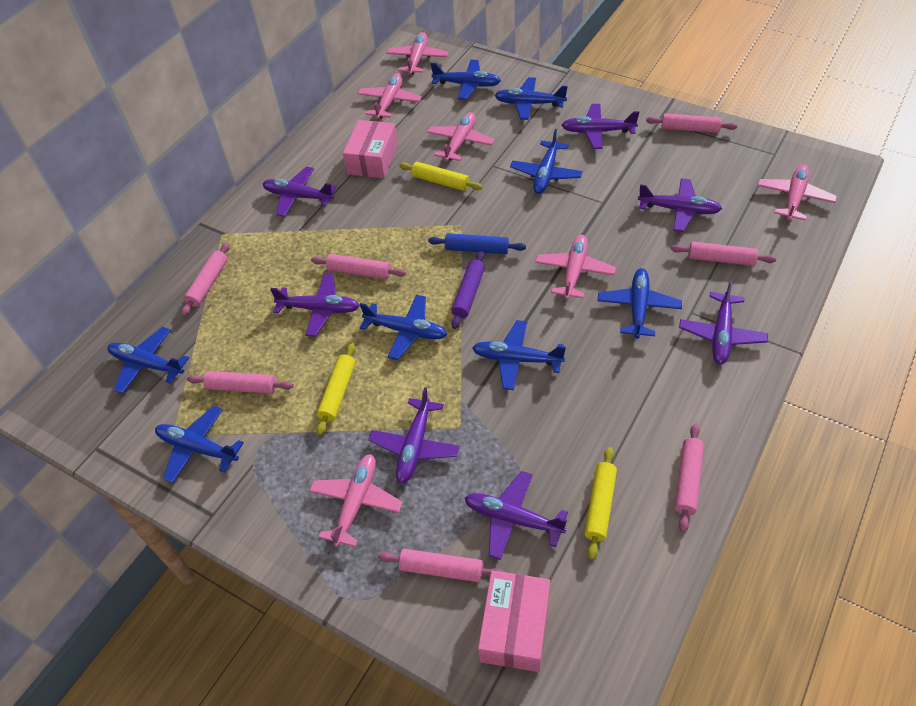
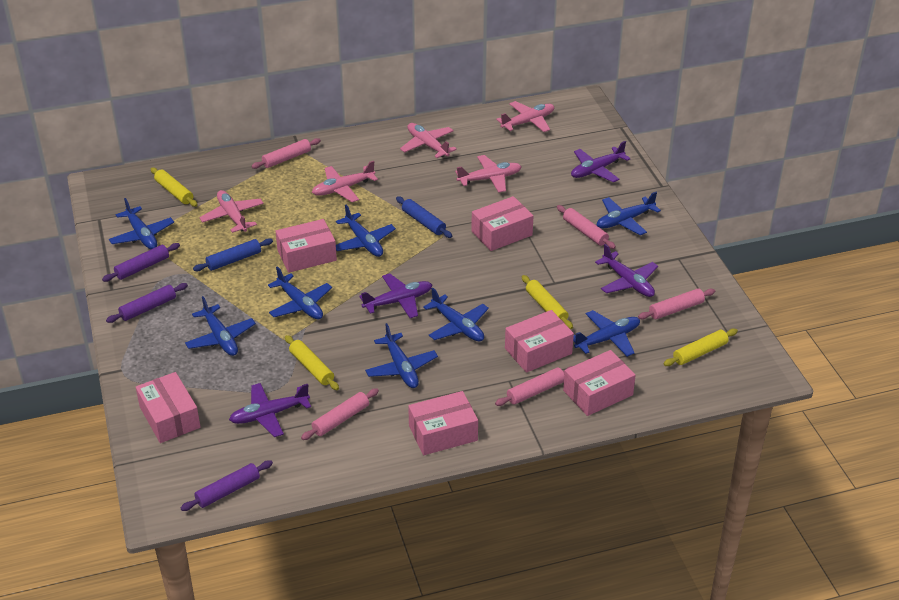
blue rolling pin: [428,233,526,254] = 1 -> [193,238,273,271] [396,196,452,238] = 2
pink box: [343,120,398,178] [478,570,550,672] = 2 -> [136,372,200,443] [276,219,337,273] [408,391,478,455] [471,196,533,251] [505,310,574,373] [563,350,636,416] = 6
pink plane: [309,454,403,547] [358,73,422,119] [386,32,449,75] [427,112,494,162] [535,235,616,300] [757,164,837,221] = 6 -> [199,190,264,233] [312,161,378,202] [400,123,457,158] [455,155,522,193] [496,101,554,132] = 5
pink rolling pin: [181,242,230,317] [187,371,294,394] [311,254,406,279] [378,549,504,582] [646,113,737,133] [671,242,776,266] [675,424,704,532] = 7 -> [251,138,321,169] [301,388,379,440] [495,366,573,406] [557,205,616,249] [638,289,715,320] = 5
purple plane: [263,167,336,217] [270,274,360,337] [368,387,460,484] [465,471,568,560] [562,104,639,149] [638,178,722,232] [679,280,768,365] = 7 -> [229,383,311,437] [359,273,432,318] [571,141,631,182] [595,244,658,297] = 4
purple rolling pin: [451,251,485,329] = 1 -> [102,243,180,282] [106,283,188,323] [181,460,273,511] = 3
yellow rolling pin: [316,343,355,435] [399,162,483,191] [585,447,617,560] = 3 -> [151,167,197,207] [285,335,339,390] [522,275,573,329] [663,328,738,366] = 4

